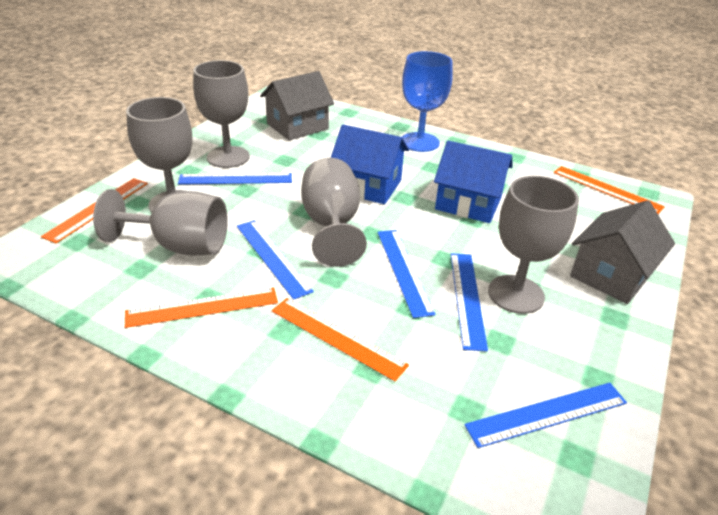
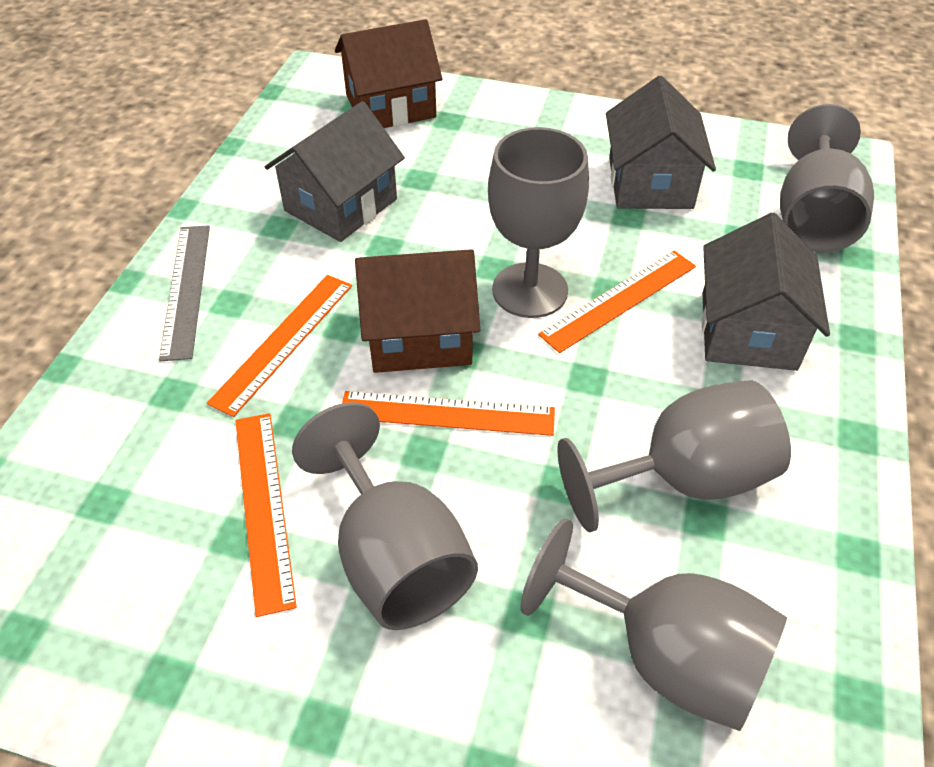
blue goblet: [402,51,453,152] = 1 -> none = 0
blue house: [331,124,409,204] [434,141,513,223] = 2 -> none = 0
blue ruler: [178,173,292,185] [237,220,314,300] [378,230,435,318] [451,253,488,351] [464,383,627,448] = 5 -> none = 0
brown house: none = 0 -> [335,19,443,128] [355,249,480,373] = 2
grey house: [260,71,334,140] [570,200,675,304] = 2 -> [265,101,405,242] [606,76,716,209] [702,213,830,371] = 3
grey ruler: none = 0 -> [159,225,210,361] = 1

